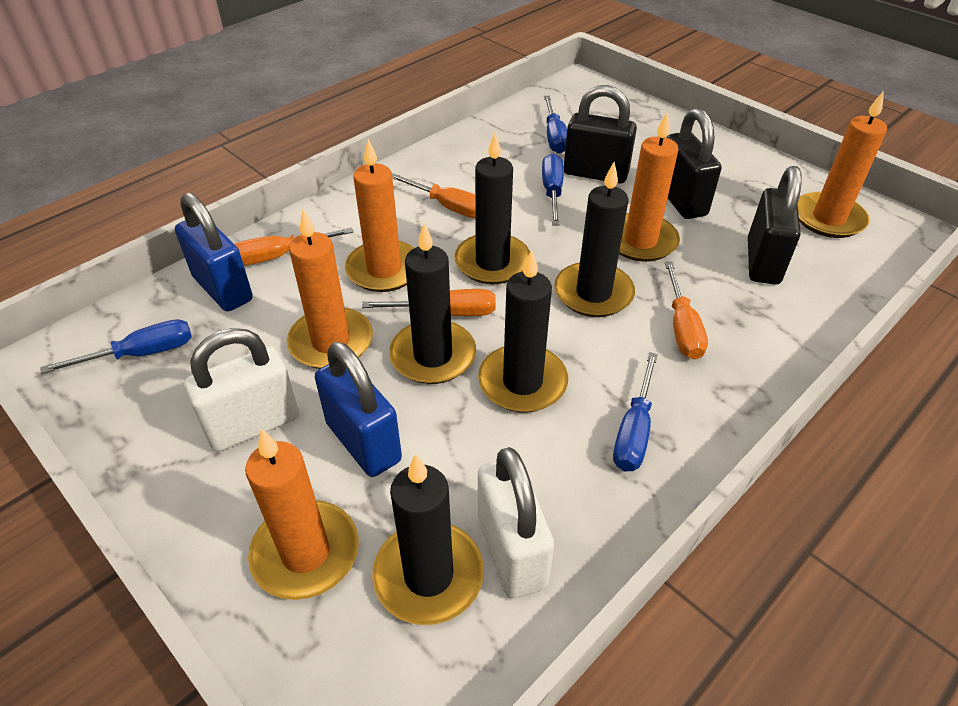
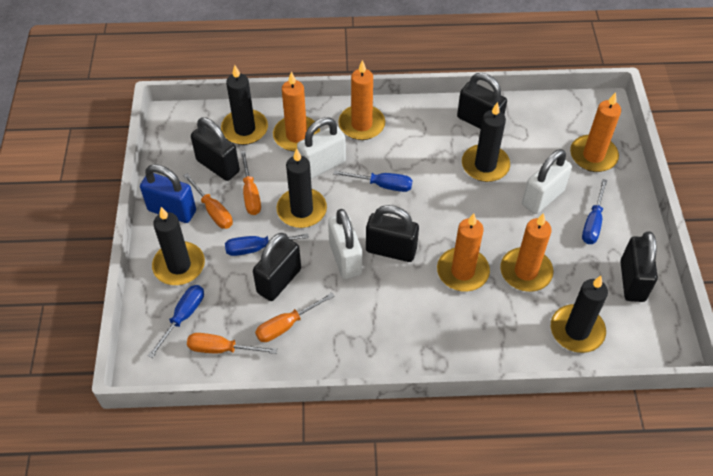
black padlock: [564,85,637,184] [666,108,722,219] [748,166,801,285] = 3 -> [191,117,240,181] [253,233,301,301] [366,205,419,262] [457,73,507,129] [620,231,658,302] = 5
blue padlock: [175,193,253,312] [315,342,402,477] = 2 -> [140,164,196,223] = 1
white padlock: [184,328,299,452] [478,447,554,598] = 2 -> [297,117,346,179] [328,209,362,279] [522,149,572,214] = 3

